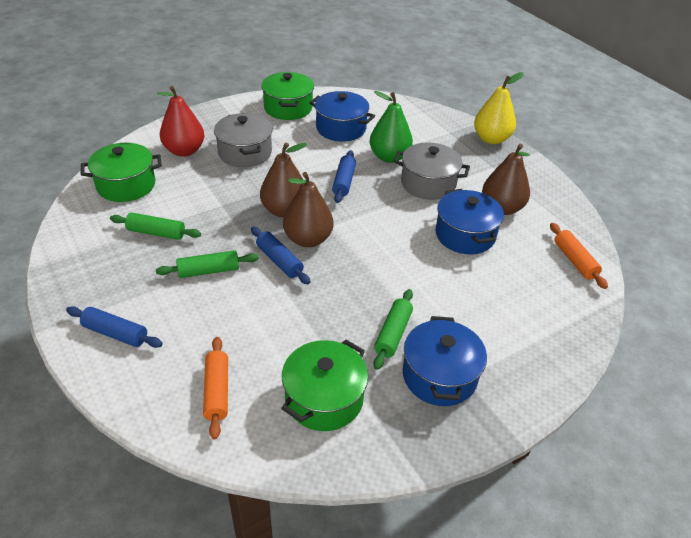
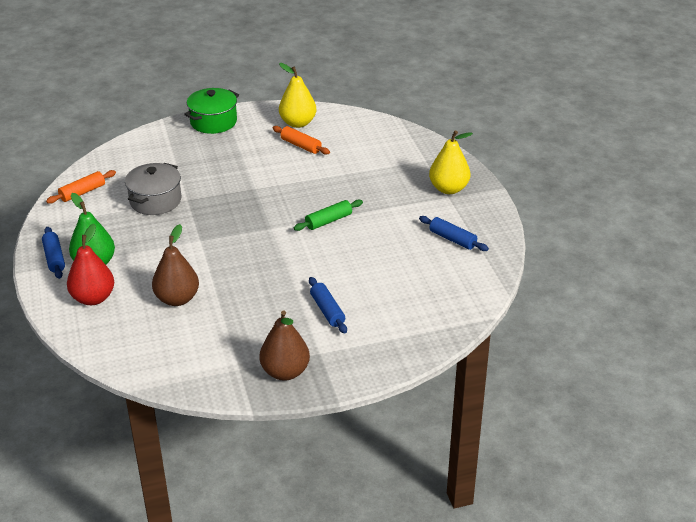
blue pot: [309,91,375,142] [402,316,487,406] [435,189,504,254] = 3 -> none = 0
brown pear: [260,142,308,217] [283,172,334,247] [482,144,530,215] = 3 -> [152,224,199,306] [259,310,310,381] = 2
green pot: [80,143,162,202] [261,72,314,120] [281,340,368,431] = 3 -> [184,88,239,134] = 1
green rolling pin: [110,213,201,240] [156,250,259,278] [373,289,413,370] = 3 -> [294,200,363,231] = 1
grey pot: [214,113,273,167] [393,142,470,200] = 2 -> [125,163,181,215] = 1
yellow pear: [474,72,524,144] = 1 -> [279,63,317,128] [429,131,473,194] = 2

